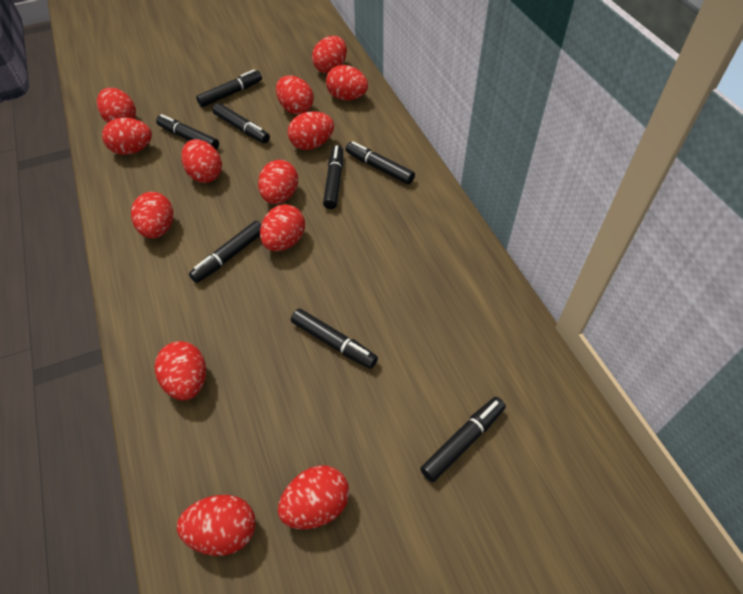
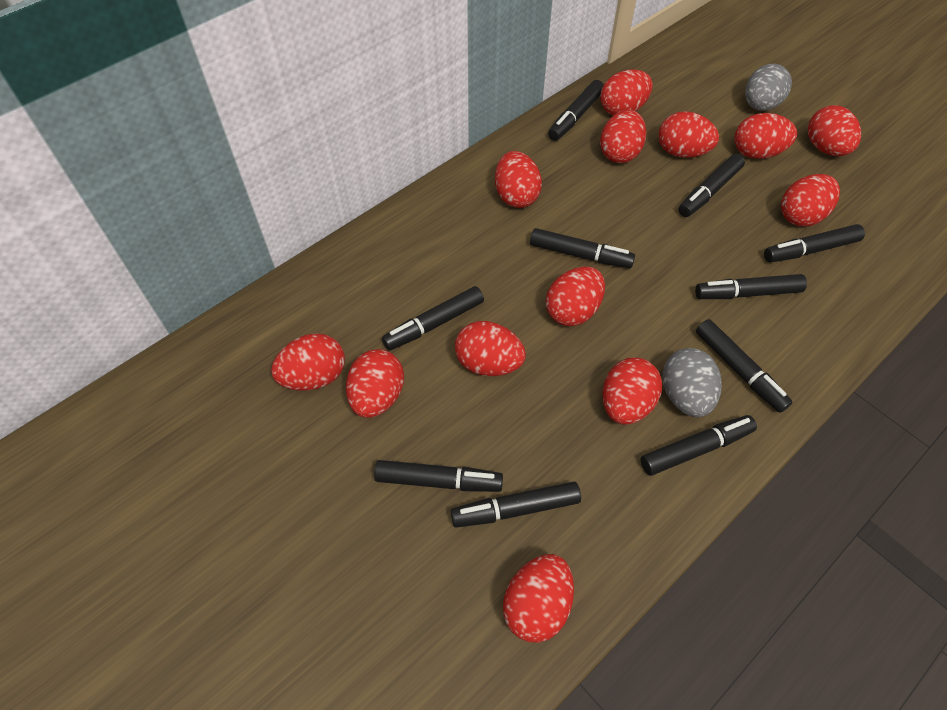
black marker: [156,114,219,150] [189,221,261,283] [196,69,262,107] [212,103,270,143] [291,309,378,369] [323,145,343,209] [346,141,415,184] [420,397,506,482] = 8 -> [374,460,503,492] [382,286,484,351] [451,481,581,528] [530,228,635,268] [548,80,604,141] [641,415,757,476] [678,154,745,217] [695,274,807,299] [696,319,792,413] [764,224,865,263] = 10
grey egg: none = 0 -> [662,348,722,417] [745,64,792,111] = 2

